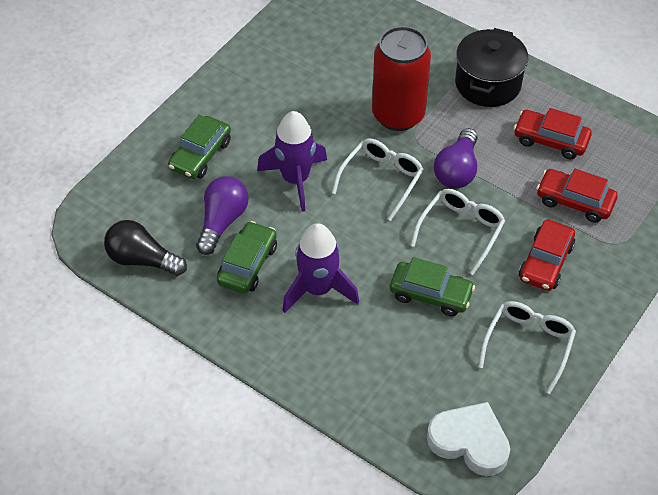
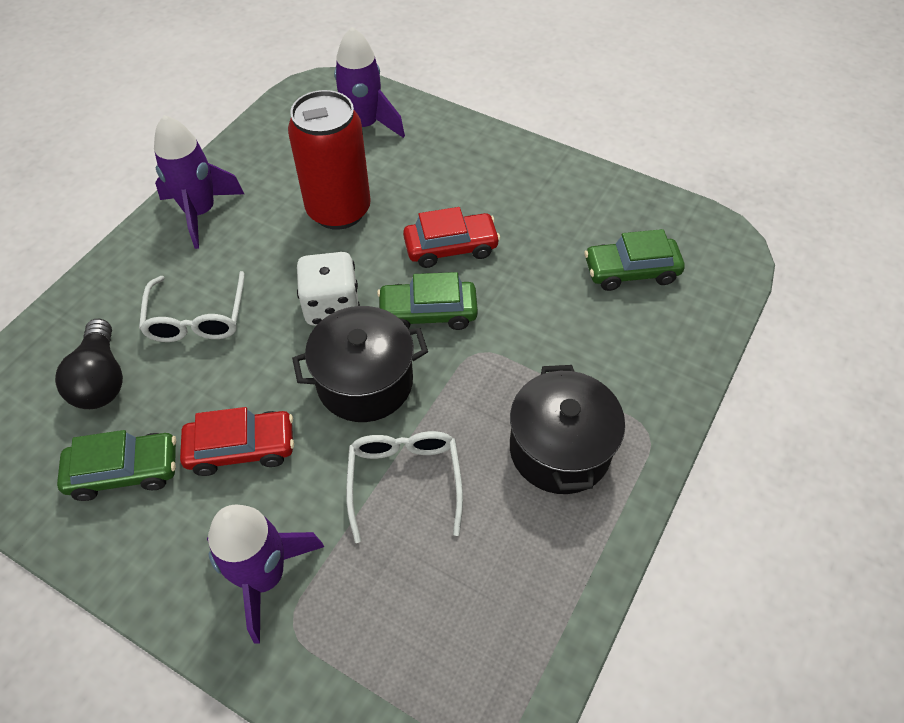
black pot: [455,28,528,107] = 1 -> [292,306,428,422] [510,365,625,494] = 2
purple light bulb: [196,176,248,255] [434,128,478,188] = 2 -> none = 0
purple rocket: [257,111,327,212] [282,223,359,313] = 2 -> [154,115,244,249] [207,504,324,644] [334,27,405,138] = 3
red car: [514,108,592,159] [519,220,575,291] [536,169,618,223] = 3 -> [180,407,294,476] [403,207,500,268] = 2
white dice: none = 0 -> [297,252,360,326] = 1
white glasses: [332,138,424,221] [410,189,505,275] [478,301,576,394] = 3 -> [139,271,245,342] [346,431,463,543] = 2
white heart: [427,402,510,476] = 1 -> none = 0

